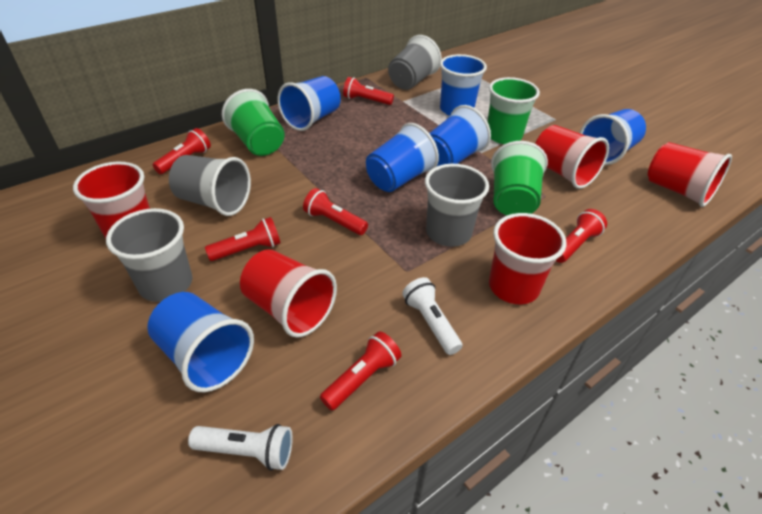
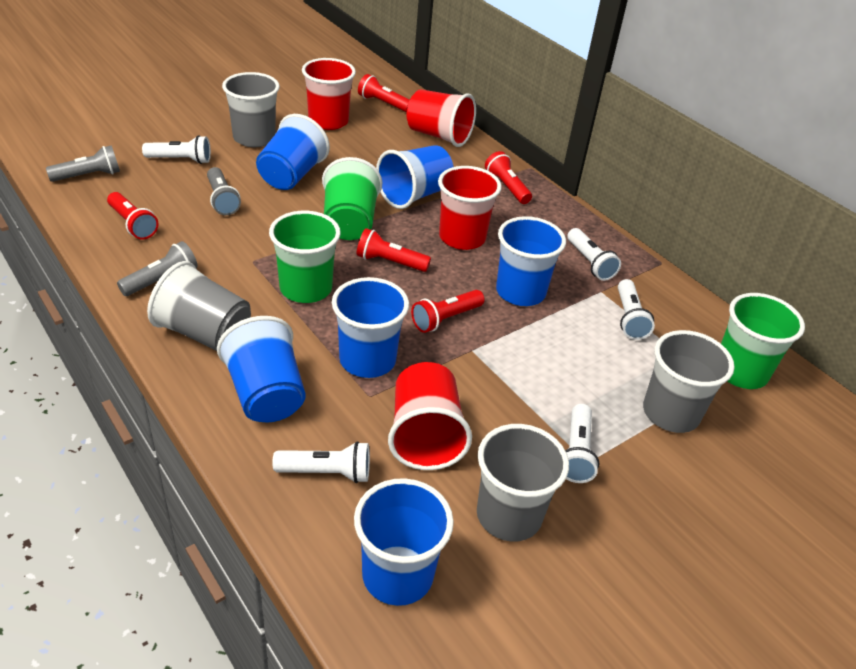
grey flashlight: none = 0 -> [46,145,120,182] [117,241,198,296] [207,167,241,215] = 3
red cup: [73,161,150,239] [240,249,337,338] [489,213,567,304] [535,125,609,189] [648,142,732,207] = 5 -> [302,58,356,130] [388,362,472,470] [407,89,476,147] [438,166,502,250] = 4
red flashlight: [153,128,211,174] [205,217,281,261] [303,188,368,235] [320,331,401,410] [343,77,394,105] [556,209,607,263] = 6 -> [107,192,159,240] [357,228,431,272] [358,74,410,112] [411,290,485,333] [485,151,532,204] = 5
white flashlight: [188,424,293,470] [402,277,463,355] = 2 -> [142,135,211,164] [272,441,370,483] [565,404,599,483] [567,228,621,281] [618,279,655,340] = 5

